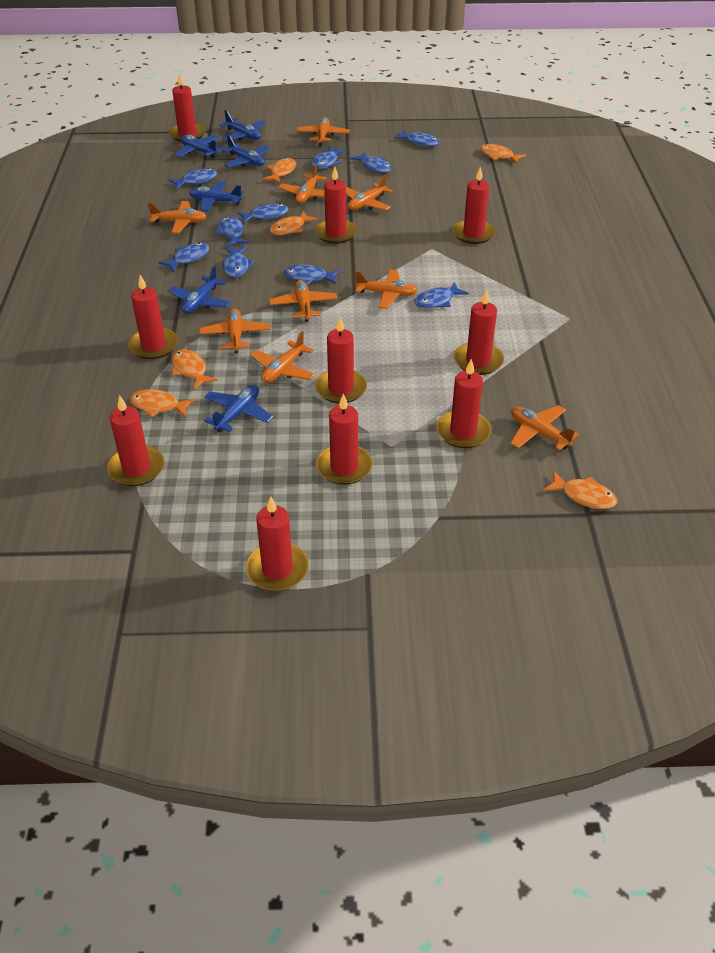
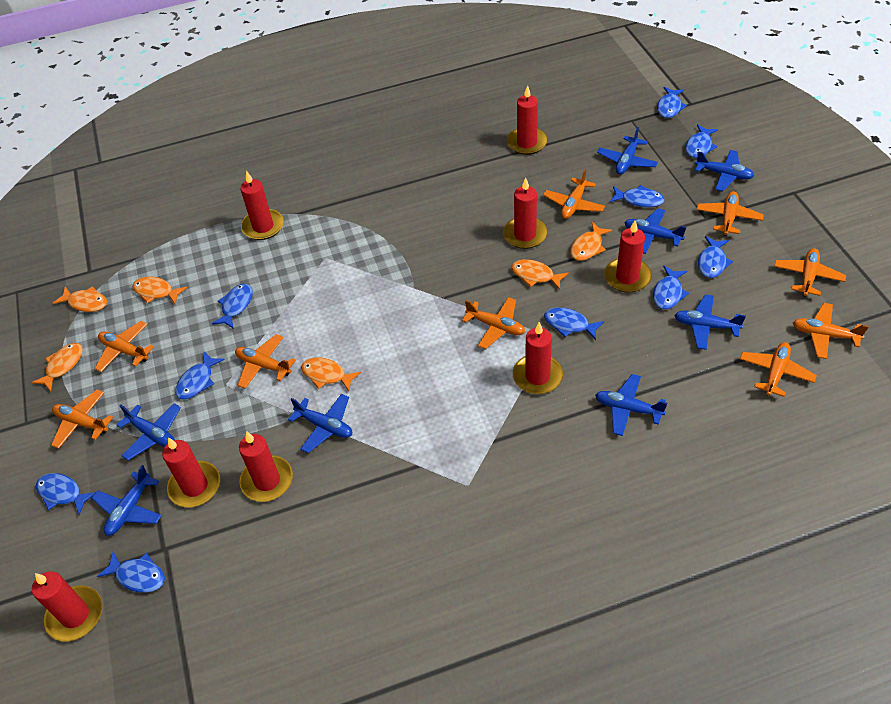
blue plane: [168,265,231,314] [175,134,223,158] [189,181,243,212] [204,385,273,433] [220,110,265,141] [222,135,270,167] = 6 -> [92,465,162,536] [117,403,181,460] [288,394,352,453] [595,374,667,436] [597,127,658,174] [624,208,687,254] [674,294,746,350] [695,150,754,191] = 8
red candle: [107,395,165,486] [128,275,178,359] [169,72,206,142] [246,496,309,591] [315,167,357,244] [315,317,367,404] [316,394,373,485] [436,359,491,448] [453,167,495,244] [454,289,504,375] = 10 -> [32,571,103,641] [162,437,220,508] [239,431,293,502] [240,171,284,240] [503,178,548,249] [507,85,548,155] [513,322,563,394] [604,221,652,293] = 8

